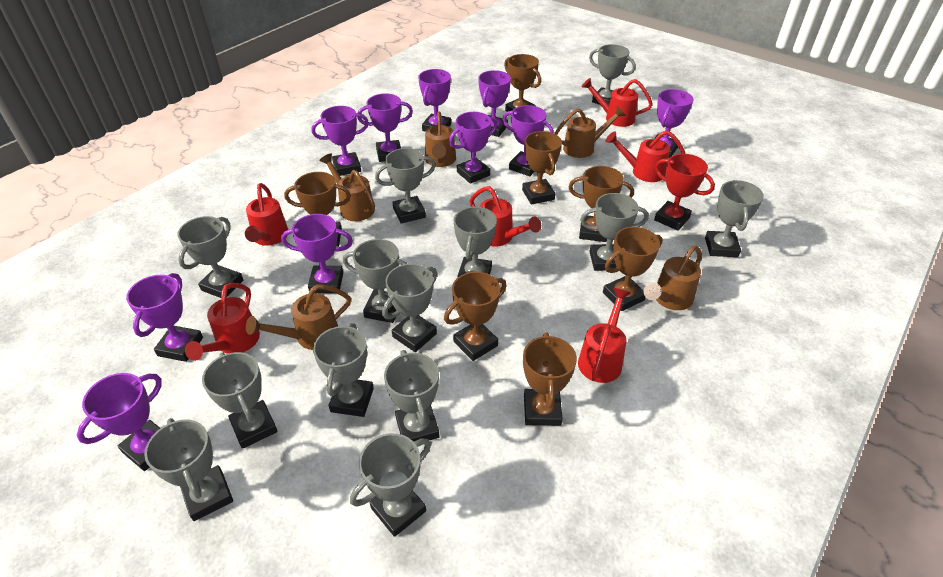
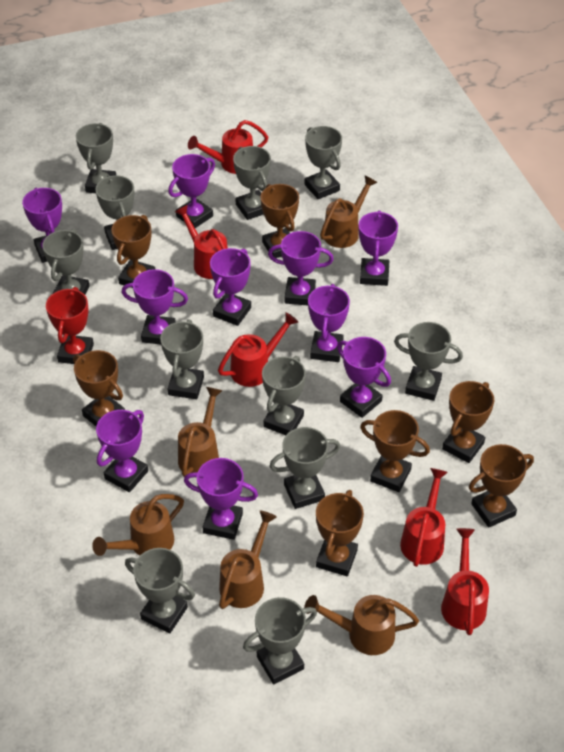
grey trophy: [144,418,233,521] [177,216,243,298] [202,352,278,449] [313,323,374,417] [343,239,408,323] [350,433,431,537] [375,148,436,224] [382,264,437,352] [384,350,440,442] [454,206,497,278] [580,193,649,271] [589,44,636,105] [705,180,764,257] = 13 -> [42,229,90,295] [76,123,116,193] [95,175,135,250] [125,548,195,634] [160,319,204,399] [233,146,271,220] [243,597,317,684] [262,356,306,435] [269,427,340,509] [305,126,342,199] [394,322,463,401] = 11
red watering can: [185,283,260,361] [245,183,288,246] [470,186,541,247] [578,288,631,383] [581,78,653,127] [606,131,685,182] = 6 -> [175,205,228,279] [188,120,268,174] [218,312,298,387] [400,468,448,567] [441,528,489,635] = 5

